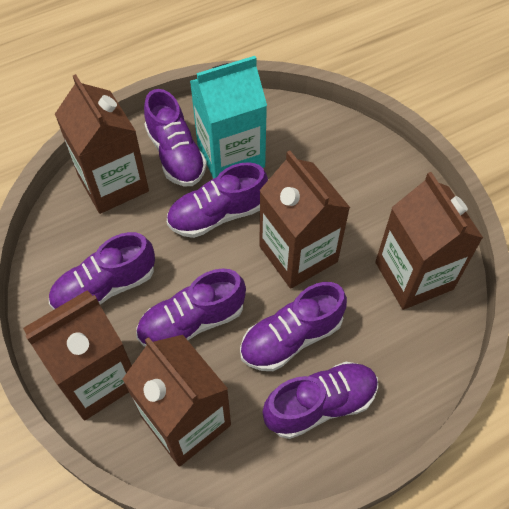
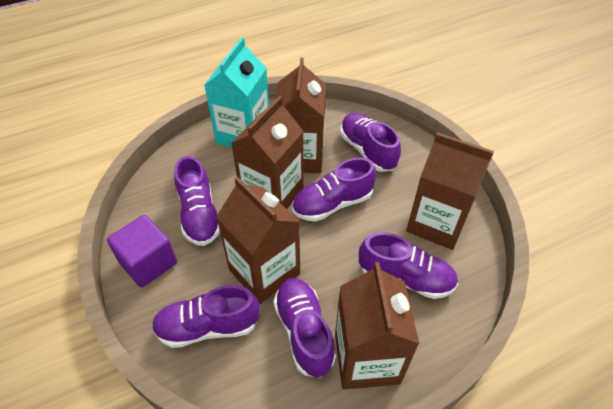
purple cube: none = 0 -> [107,215,177,287] = 1

